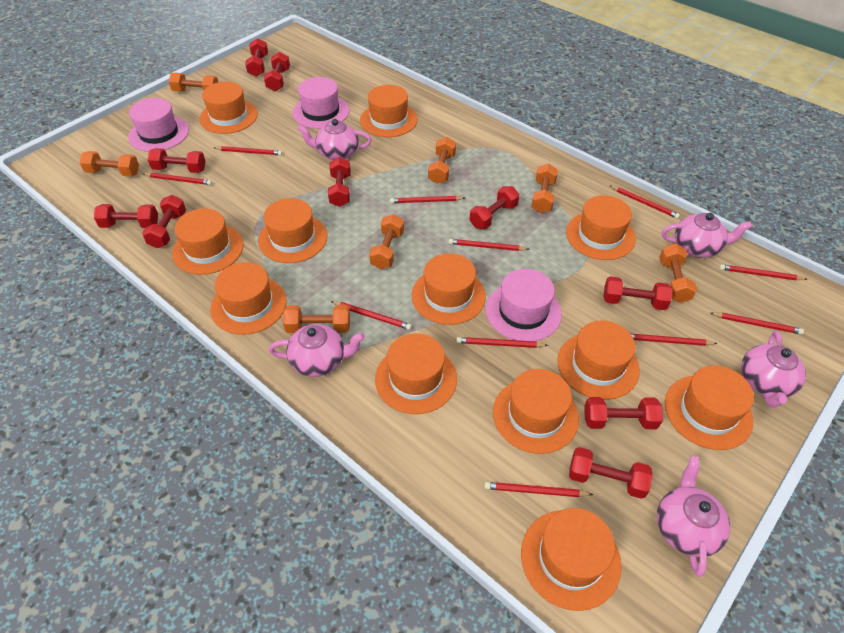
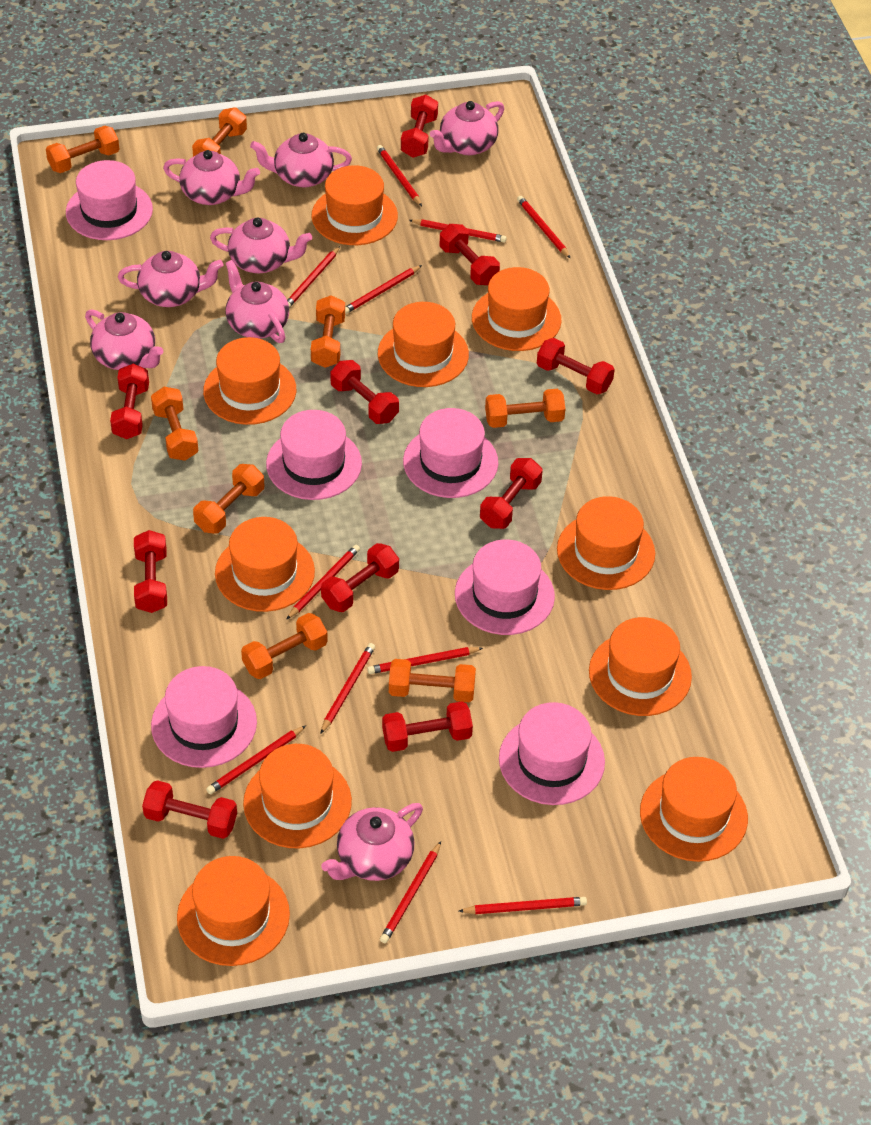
orange dumbbell: [79,151,139,177] [169,73,218,92] [283,305,350,333] [369,214,404,269] [428,137,456,184] [531,164,558,213] [659,244,697,303] = 7 -> [46,126,119,173] [151,387,198,461] [192,107,247,157] [193,464,264,534] [241,613,328,679] [311,295,345,368] [389,659,476,702] [485,389,565,428] = 8
orange hat: [172,208,244,275] [199,82,258,134] [210,262,287,335] [258,198,327,263] [360,85,418,137] [375,333,457,414] [411,253,486,325] [493,369,579,454] [521,508,621,611] [557,320,640,400] [566,195,636,260] [665,365,754,450] = 12 -> [177,856,290,966] [203,337,296,425] [215,517,315,612] [243,744,352,848] [311,165,398,245] [378,302,469,387] [472,267,562,351] [557,496,655,590] [589,617,692,716] [640,757,748,862] = 10
pink hat: [128,98,189,152] [292,77,349,129] [486,269,562,341] = 3 -> [66,160,153,240] [151,666,257,768] [266,410,362,500] [403,408,498,498] [455,539,555,635] [499,702,605,805] = 6
pink teapot: [269,324,365,377] [297,119,372,160] [657,456,730,576] [661,213,752,258] [741,331,806,408] = 5 -> [85,309,163,370] [118,251,223,307] [163,150,260,205] [210,218,312,273] [226,260,289,343] [250,133,352,188] [321,803,423,881] [430,101,504,155] = 8

